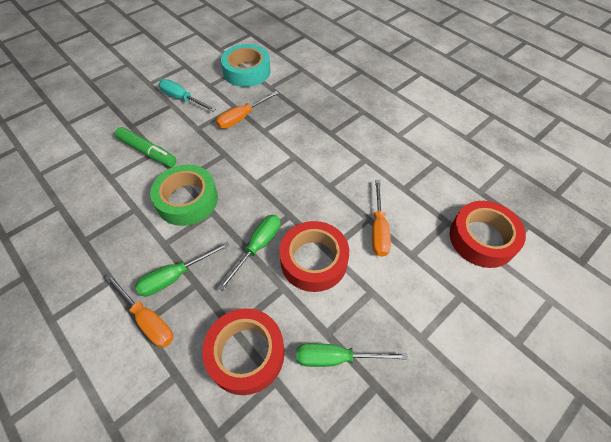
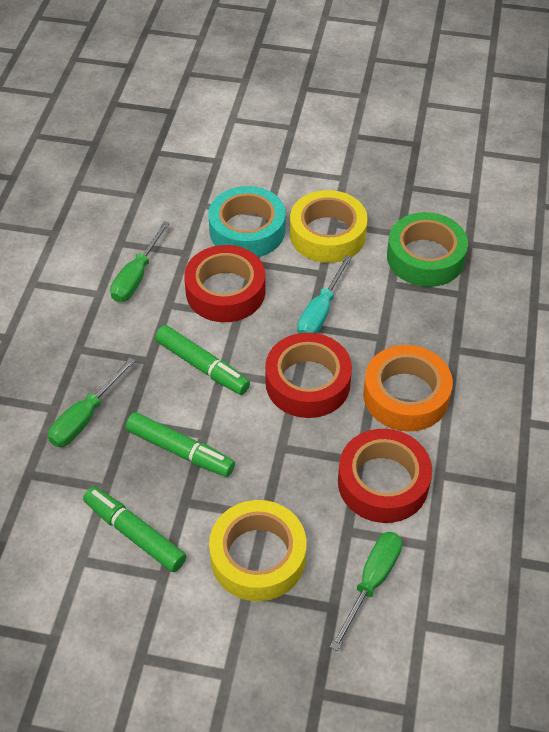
green marker: [115,127,177,167] = 1 -> [83,487,186,572] [126,412,235,477] [155,325,250,395] = 3
orange screwdriver: [105,274,173,347] [216,91,279,129] [372,180,391,257] = 3 -> none = 0
orange tape: none = 0 -> [363,345,453,431] = 1
yellow tape: none = 0 -> [209,500,307,601] [290,190,368,263] = 2

